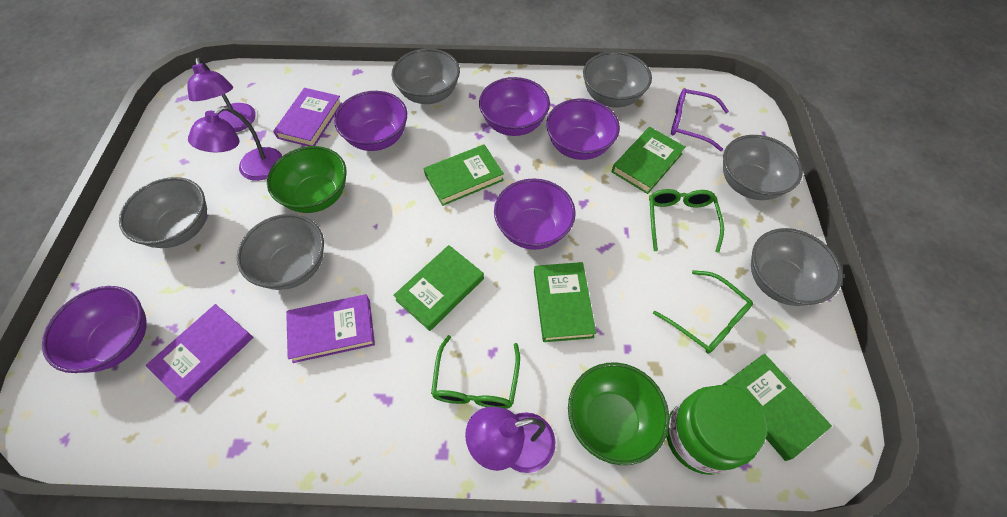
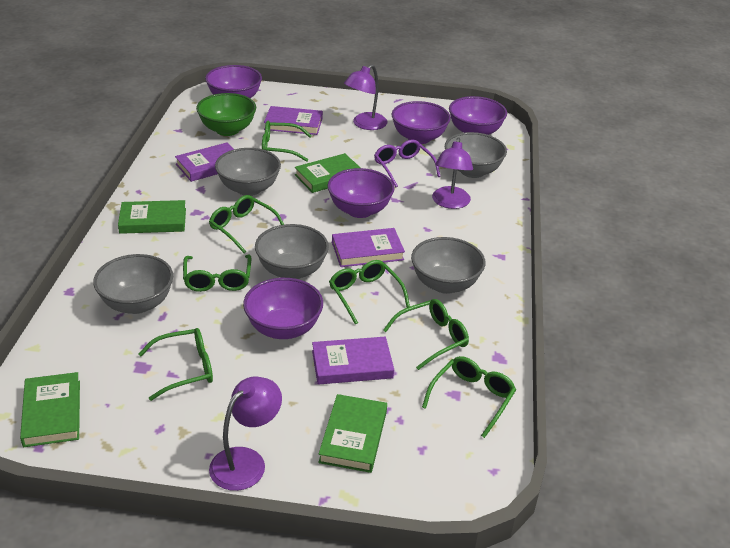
green book: [393,245,484,331] [424,144,504,206] [534,262,596,342] [612,127,685,194] [722,354,832,461] = 5 -> [20,372,80,447] [118,200,186,234] [295,153,361,193] [318,394,387,473] = 4
green bowl: [267,146,347,213] [568,362,669,465] = 2 -> [196,93,256,136] = 1
green glasses: [431,335,520,409] [649,189,724,253] [653,270,753,354] = 3 -> [138,328,213,401] [183,255,251,292] [209,195,284,253] [262,121,312,162] [329,260,410,325] [383,299,469,370] [422,356,516,438] = 7
green jar: [666,385,767,475] = 1 -> none = 0
grey bowl: [119,177,207,248] [237,214,324,290] [392,48,460,104] [583,51,652,107] [723,135,803,200] [751,228,842,306] = 6 -> [93,254,173,314] [215,148,281,196] [255,224,329,279] [411,237,485,294] [445,132,507,178] = 5
purple book: [145,304,254,402] [273,88,342,146] [286,294,375,363] = 3 -> [175,142,234,182] [264,106,323,135] [312,337,394,385] [332,228,405,267] = 4

